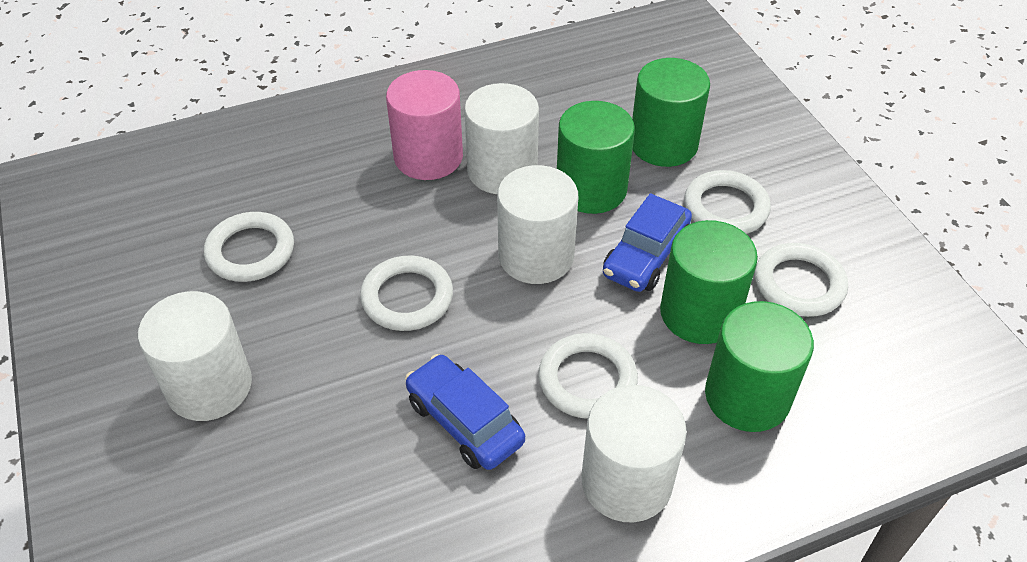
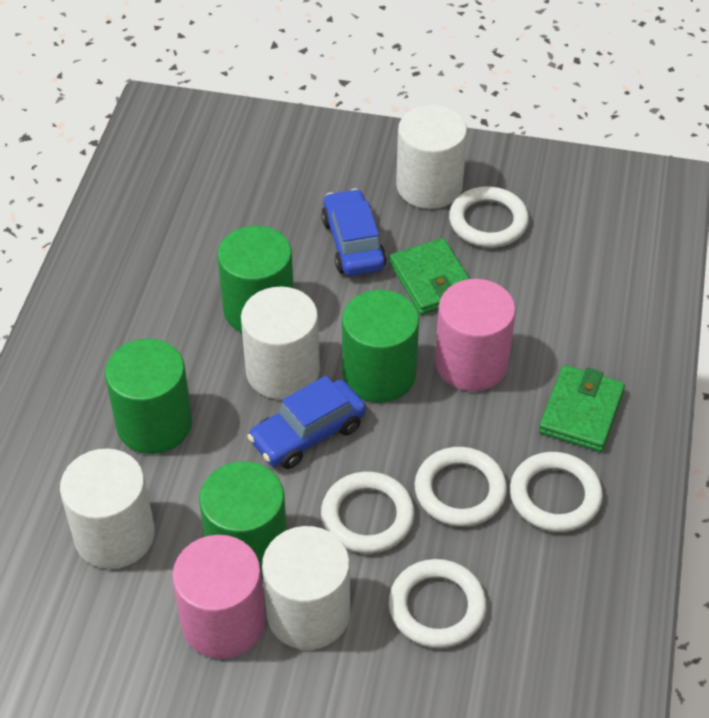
green wallet: none = 0 -> [389,238,470,315] [539,365,625,452] = 2
pink cylinder: [386,70,463,180] = 1 -> [172,535,266,659] [435,279,516,391] = 2

